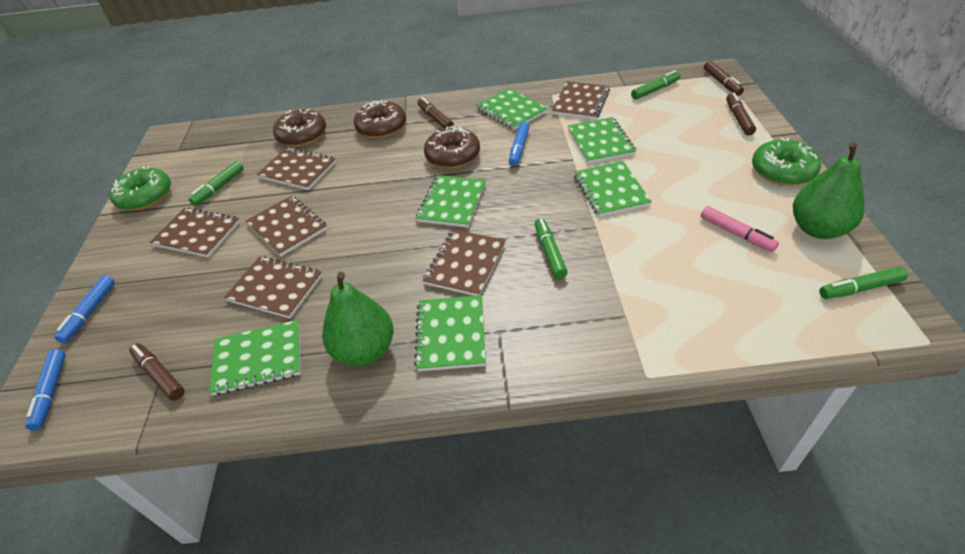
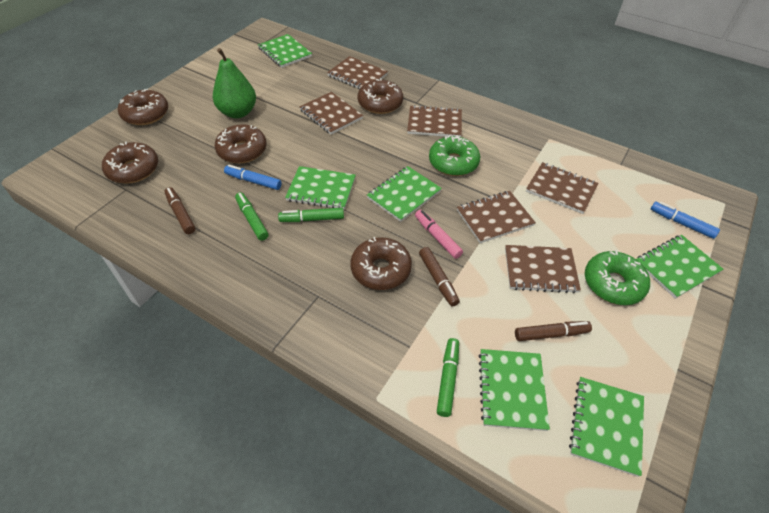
blue marker: [25,349,66,430] [54,275,115,343] [509,122,529,166] = 3 -> [224,165,282,190] [651,202,720,239] = 2
brown donut: [273,109,326,147] [354,101,406,138] [424,126,480,169] = 3 -> [102,141,158,184] [118,89,168,125] [215,124,267,163] [350,237,412,290] [358,78,403,114] = 5
brown marker: [129,343,185,400] [418,97,454,129] [704,61,744,96] [726,93,756,135] = 4 -> [164,187,196,234] [419,247,460,306] [515,321,592,341] = 3
green marker: [189,161,244,206] [535,218,568,279] [631,70,681,100] [819,266,908,299] = 4 -> [235,192,269,241] [278,208,344,222] [437,338,459,417] = 3
green pear: [322,272,393,366] [793,142,865,239] = 2 -> [213,48,256,118] = 1

